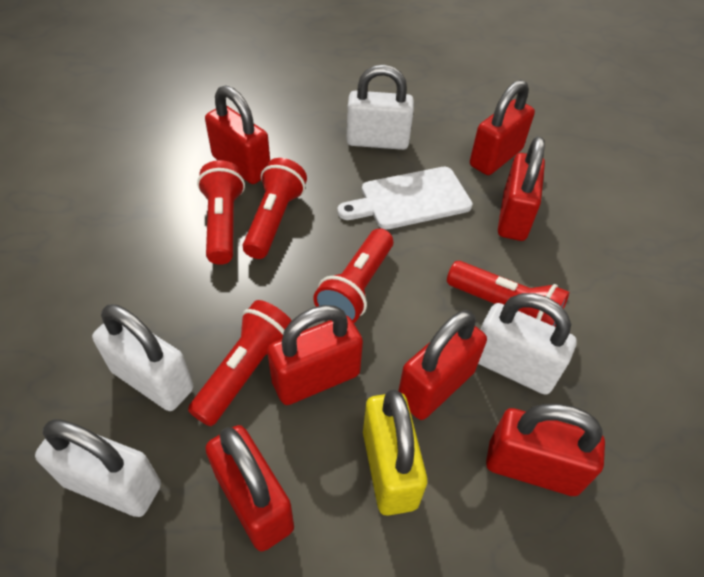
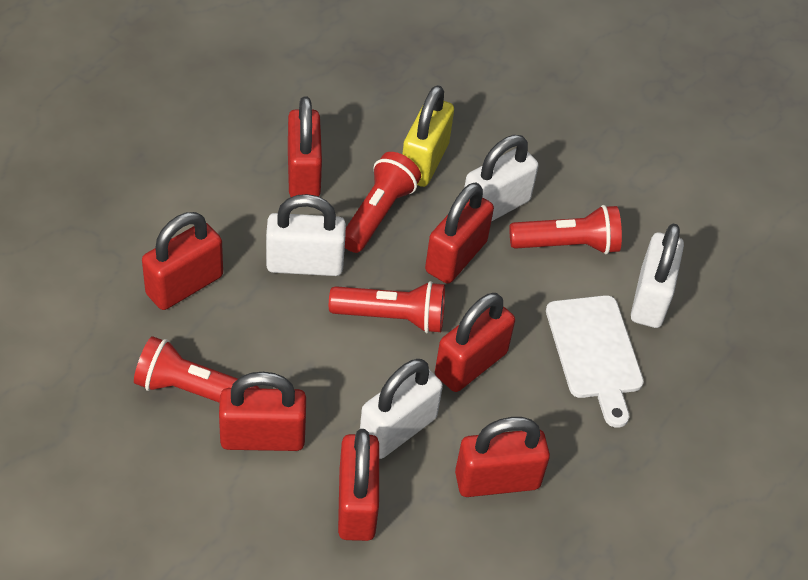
red flashlight: [188,300,292,426] [197,160,245,265] [243,158,307,259] [313,228,393,323] [447,261,570,327] = 5 -> [134,336,259,403] [329,281,445,333] [345,152,421,253] [509,205,622,254] = 4

